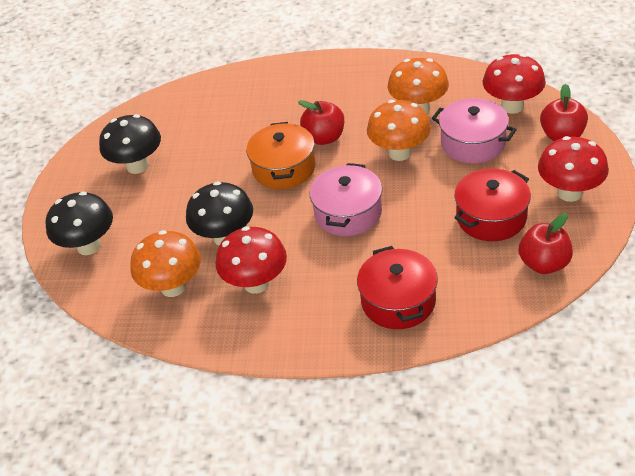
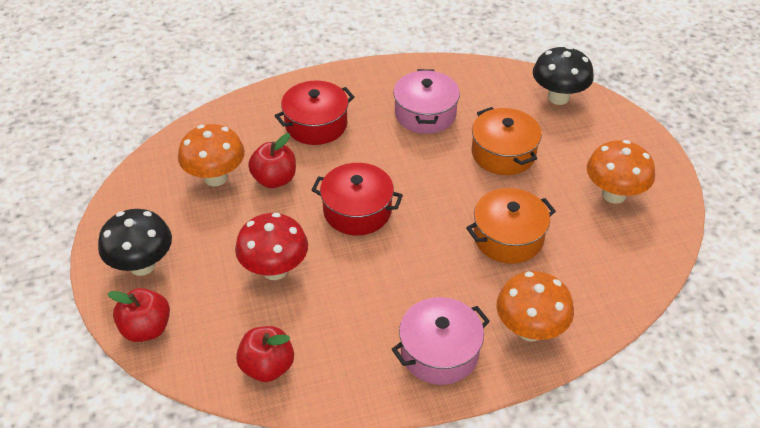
black mushroom: [46,191,113,255] [99,114,161,174] [186,181,253,245] = 3 -> [98,209,172,276] [533,46,594,105] = 2
orange pot: [246,122,316,189] = 1 -> [466,188,556,264] [472,107,542,175] = 2
red mushroom: [216,226,287,294] [483,54,546,114] [538,136,609,202] = 3 -> [235,213,308,280] = 1

